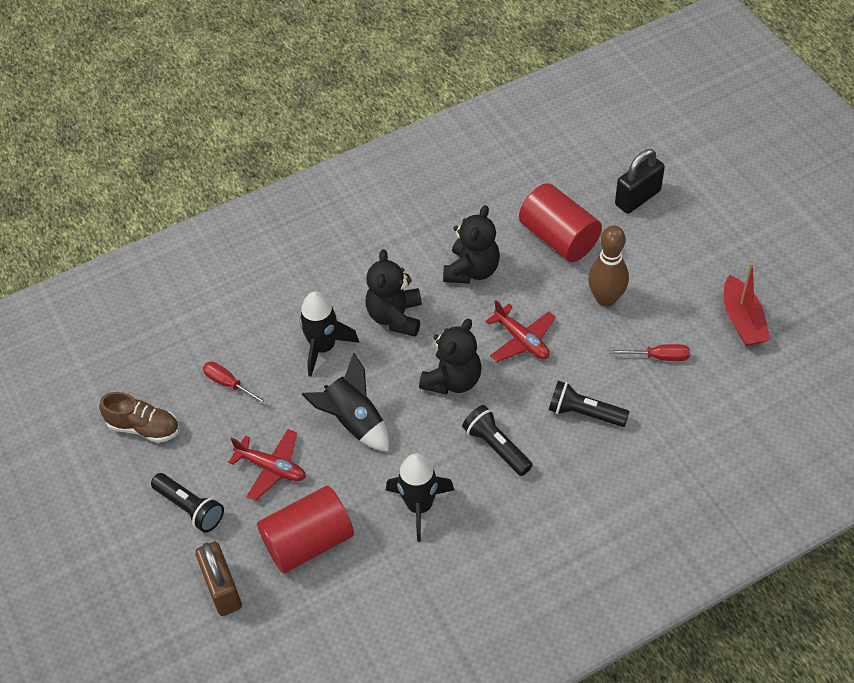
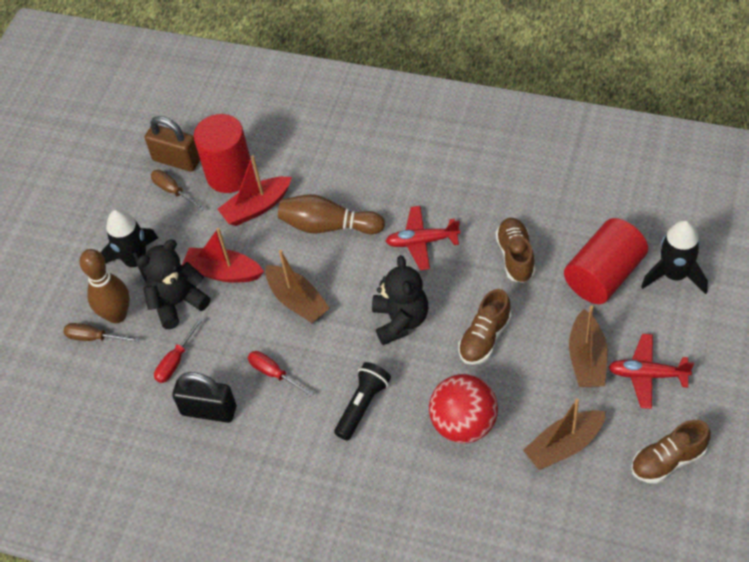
black flashlight: [151,473,224,533] [462,405,533,476] [549,381,629,427] = 3 -> [334,362,391,440] = 1
black rocket: [299,292,359,377] [302,353,389,452] [386,454,454,542] = 3 -> [101,209,158,282] [641,220,708,294] = 2
black teddy bear: [366,249,422,337] [419,319,482,395] [443,205,500,284] = 3 -> [136,240,211,329] [372,255,428,345] = 2
brown boat: none = 0 -> [265,250,330,323] [523,398,606,470] [569,305,608,387] = 3
brown bowling pin: [588,225,629,307] = 1 -> [79,249,130,323] [278,194,385,234] = 2
brown screwdriver: none = 0 -> [63,323,139,342] [151,170,205,211] = 2
brown shoe: [99,392,179,443] = 1 -> [458,289,512,365] [496,218,535,283] [631,420,711,484] = 3
red ball: none = 0 -> [429,374,498,443] = 1
red boat: [724,263,770,346] = 1 -> [182,228,264,283] [217,155,292,226] = 2

